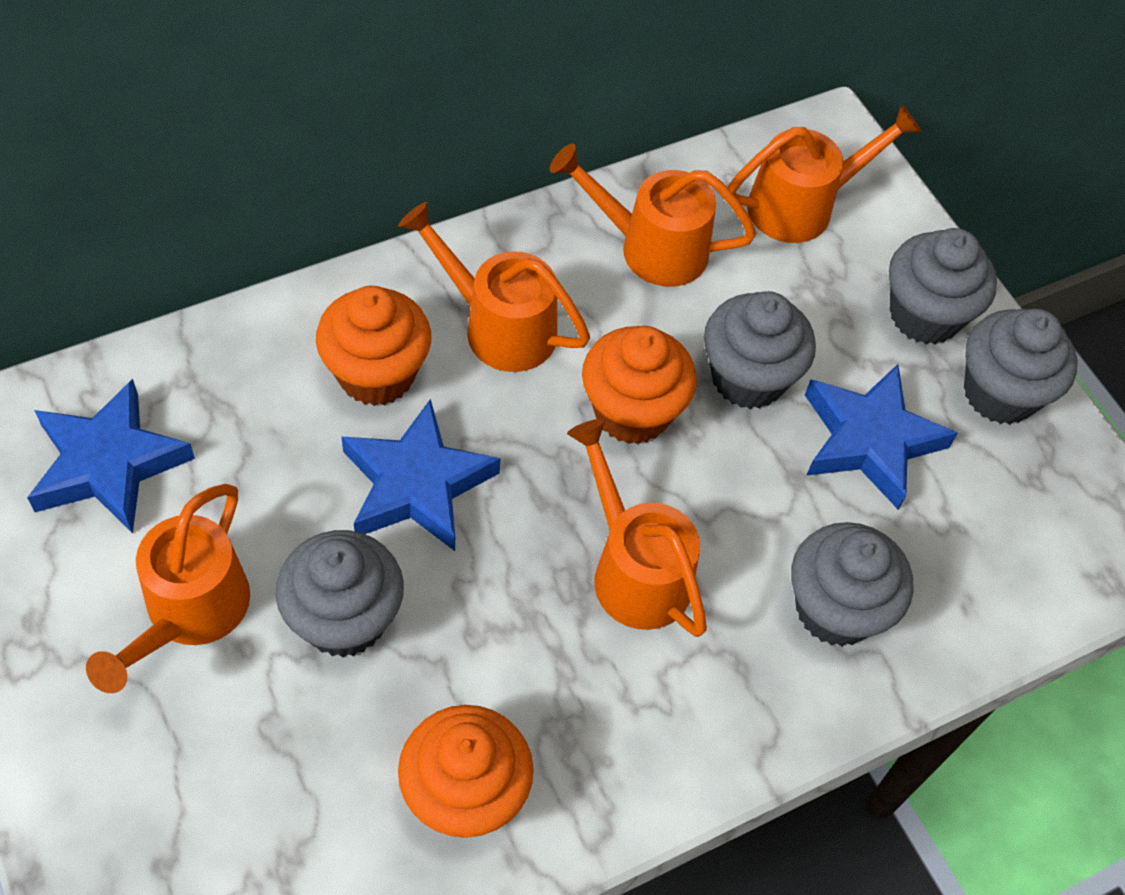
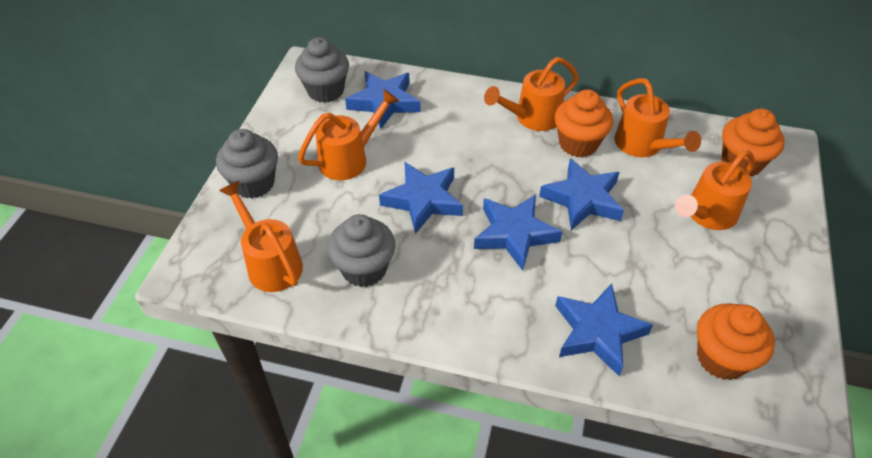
blue star: [27,379,195,534] [341,399,501,551] [805,364,958,510] = 3 -> [345,71,421,129] [379,162,463,234] [474,195,562,271] [539,158,624,230] [555,284,653,376] = 5
grey cupcake: [275,530,404,657] [704,291,816,409] [791,522,913,646] [889,228,997,344] [964,308,1078,424] = 5 -> [216,129,278,199] [295,37,349,103] [327,214,395,287] = 3

